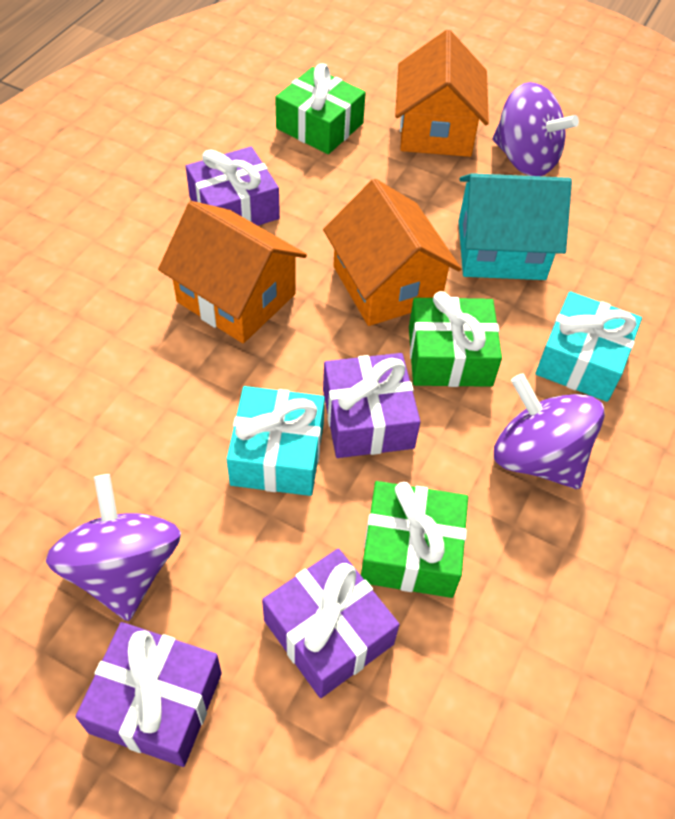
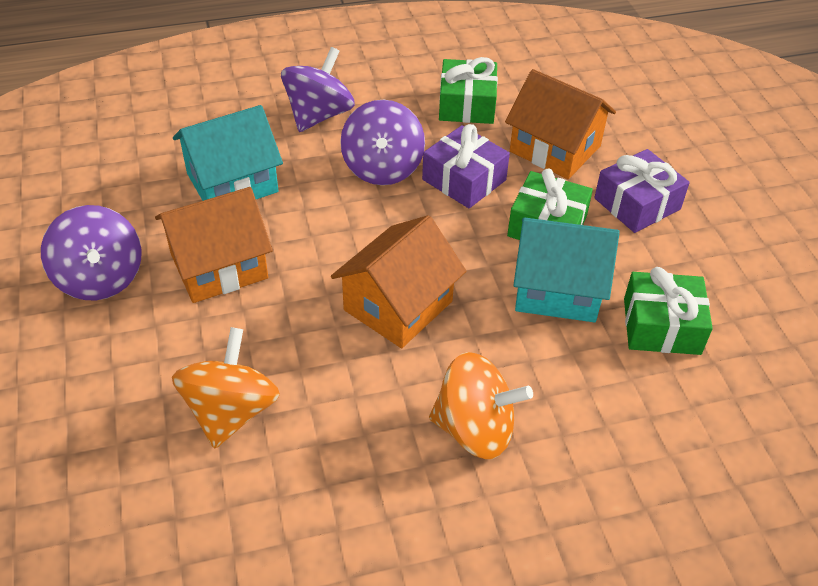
orange spinning top: none = 0 -> [172,327,280,449] [429,352,533,459] = 2
purple gift: [76,622,222,767] [186,146,280,226] [262,548,400,698] [323,353,421,458] = 4 -> [422,124,510,208] [594,149,690,233] = 2
turquoise gift: [226,386,325,496] [535,291,642,402] = 2 -> none = 0
turquoise house: [458,173,572,280] = 1 -> [173,105,283,201] [514,218,619,322] = 2

